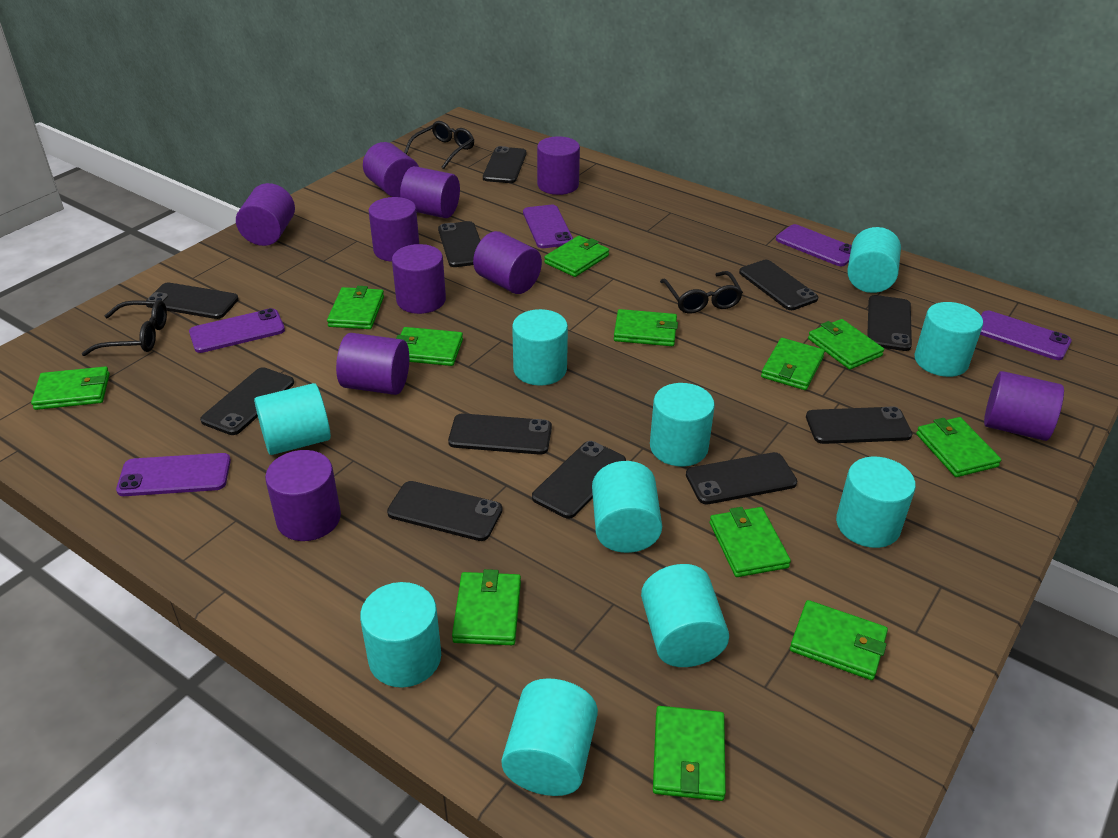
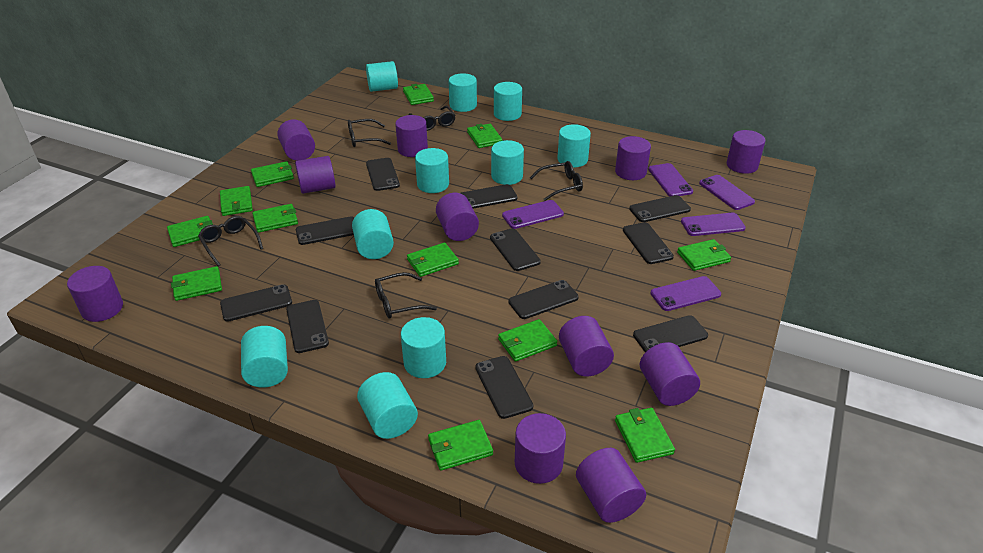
black glasses: [82,300,167,356] [404,121,474,169] [660,271,743,313] = 3 -> [198,216,263,266] [348,119,391,147] [375,272,437,318] [409,106,456,131] [530,161,583,201] = 5
purple cylinder: [236,183,295,246] [265,450,341,541] [336,333,409,395] [363,142,419,197] [369,197,419,262] [392,244,446,314] [400,166,460,218] [473,231,542,294] [537,136,580,195] [984,371,1064,441] = 10 -> [67,266,123,322] [277,120,315,161] [295,156,335,194] [395,115,428,157] [436,193,479,241] [515,413,566,484] [559,316,614,377] [576,448,646,523] [615,136,651,180] [640,342,700,406] [727,130,765,174] = 11

